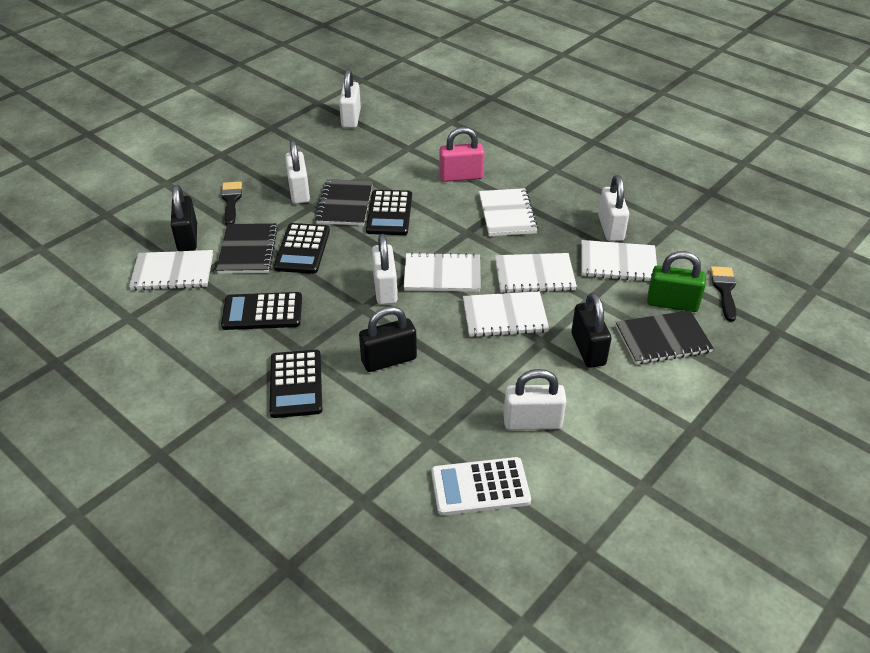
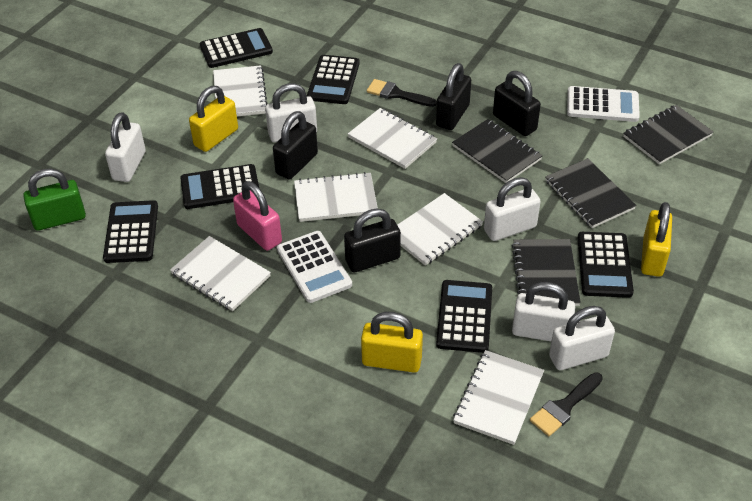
black calculator: [221,292,302,330] [270,350,322,418] [274,223,330,274] [366,190,412,235] = 4 -> [103,200,158,263] [180,164,259,209] [200,28,273,68] [307,55,360,104] [436,280,492,353] [578,232,634,298] = 6
black notebook: [216,223,278,274] [315,179,373,226] [615,310,714,364] = 3 -> [452,119,542,183] [512,239,581,306] [545,158,636,228] [623,105,713,164] = 4
black padlock: [171,185,197,251] [359,306,417,372] [571,293,611,368] = 3 -> [273,111,318,179] [344,209,401,272] [436,63,471,130] [493,71,541,136] = 4
white calculator: [431,457,531,516] = 1 -> [277,231,352,303] [567,86,640,122] = 2
yellow padlock: none = 0 -> [189,86,238,152] [361,312,423,373] [641,202,672,277] = 3

